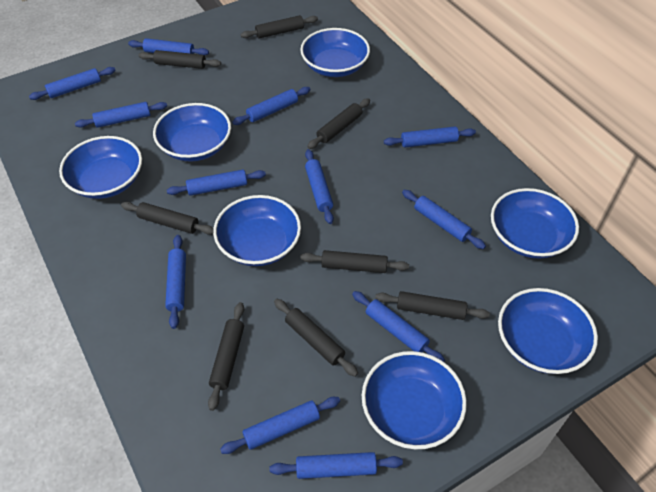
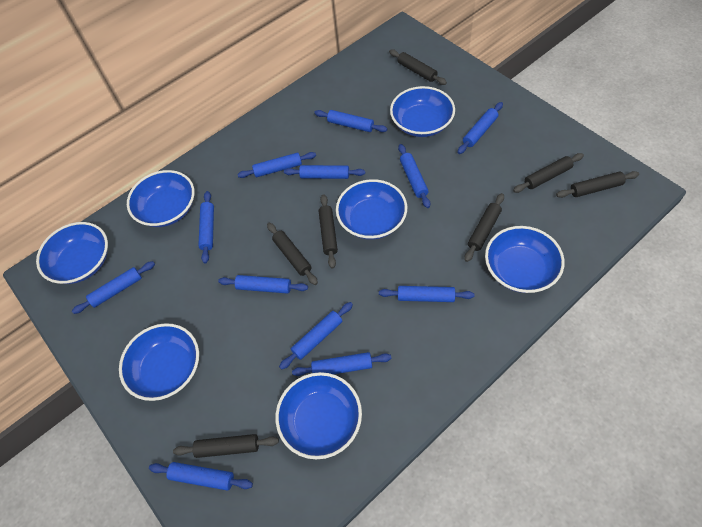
black rolling pin: [121,202,213,235] [138,50,221,69] [208,302,244,411] [241,15,318,39] [274,299,358,377] [300,250,409,273] [307,98,370,149] [375,291,490,320] = 8 -> [173,434,279,458] [267,223,318,285] [319,194,338,269] [389,49,447,85] [464,193,504,262] [513,153,584,193] [556,171,639,198] = 7

